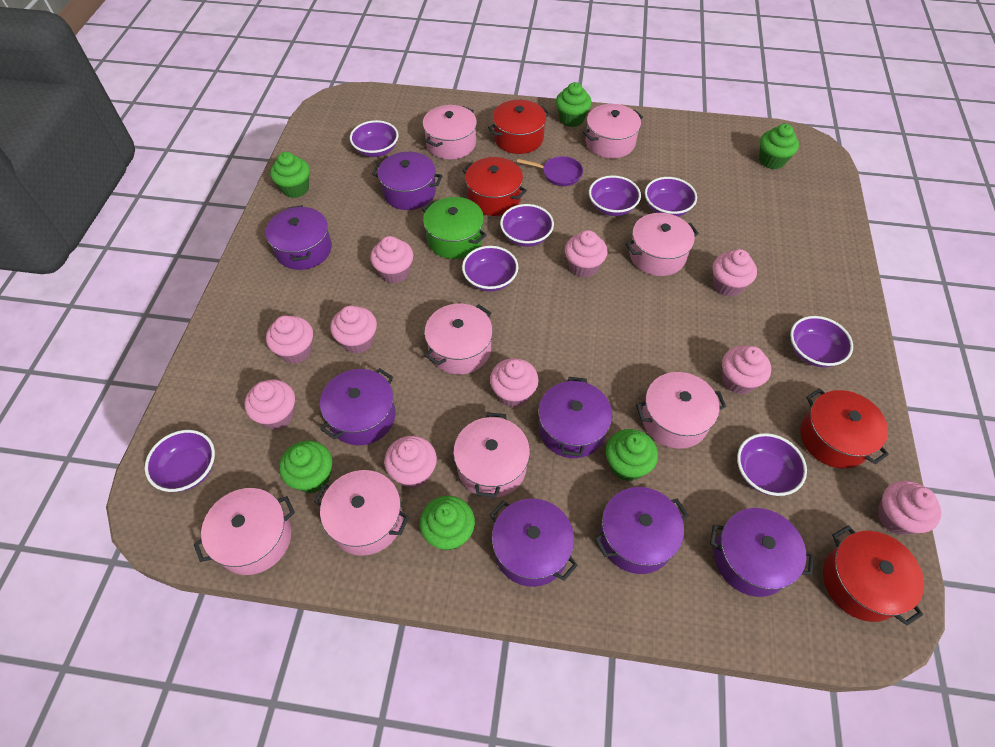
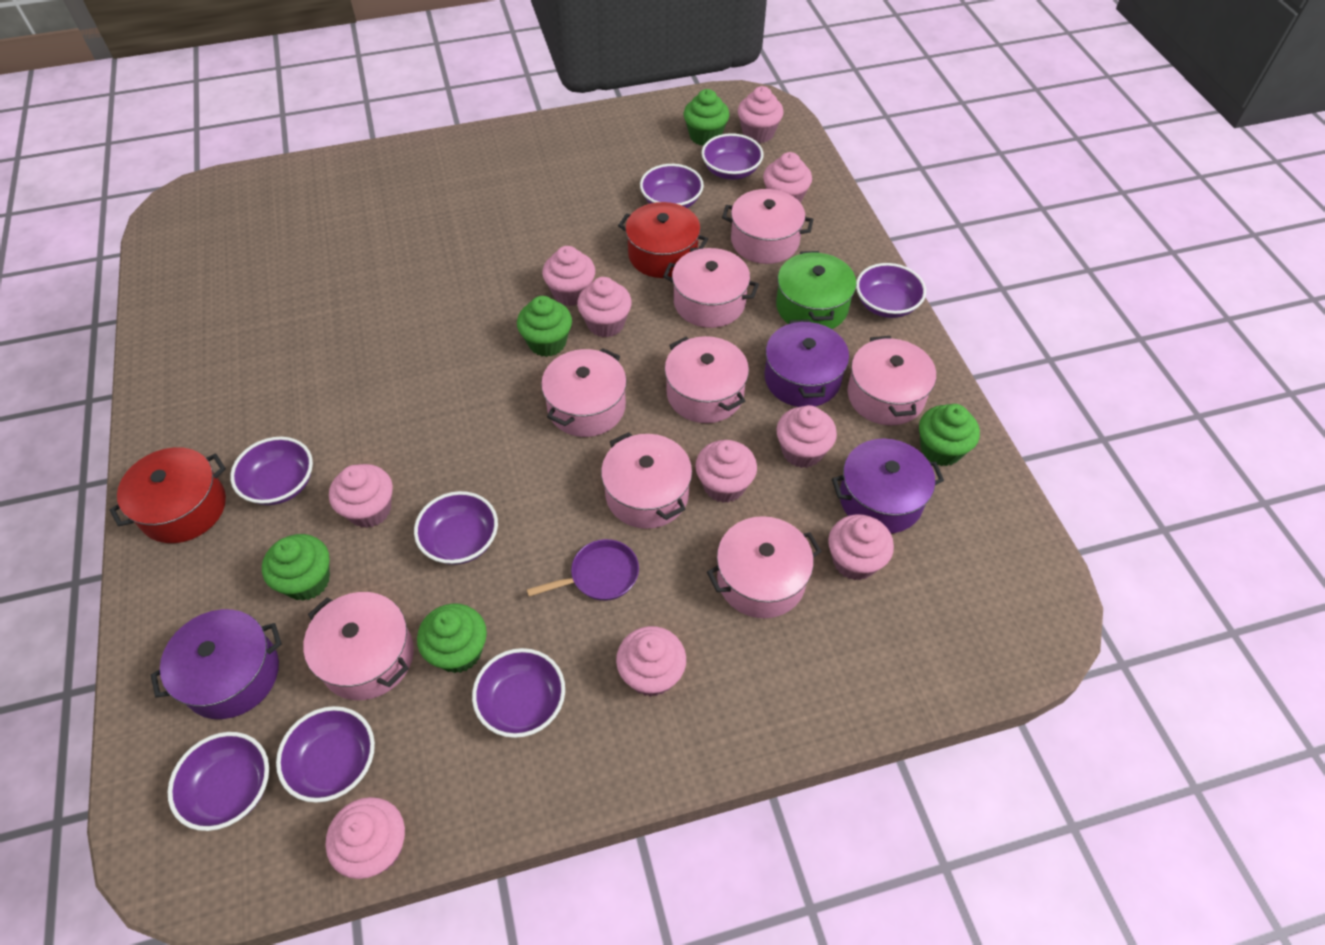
green cupcake: [270,152,310,198] [279,441,332,493] [420,496,475,551] [556,82,592,127] [606,429,658,481] [759,124,799,169] = 6 -> [262,534,330,601] [417,603,487,673] [517,296,572,357] [684,89,729,146] [919,404,980,466] = 5
purple pot: [266,205,332,270] [320,368,396,445] [372,152,442,210] [490,498,578,587] [538,377,612,458] [595,487,689,574] [710,508,814,597] = 7 -> [151,609,282,719] [765,319,849,407] [832,439,944,534] = 3
red pot: [462,157,527,216] [488,100,550,154] [800,388,889,469] [823,526,924,625] = 4 -> [109,447,226,543] [618,202,708,278] = 2

